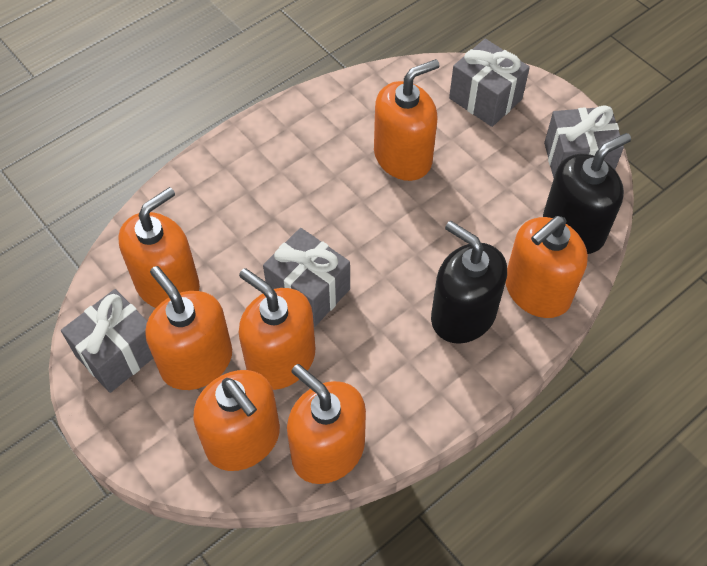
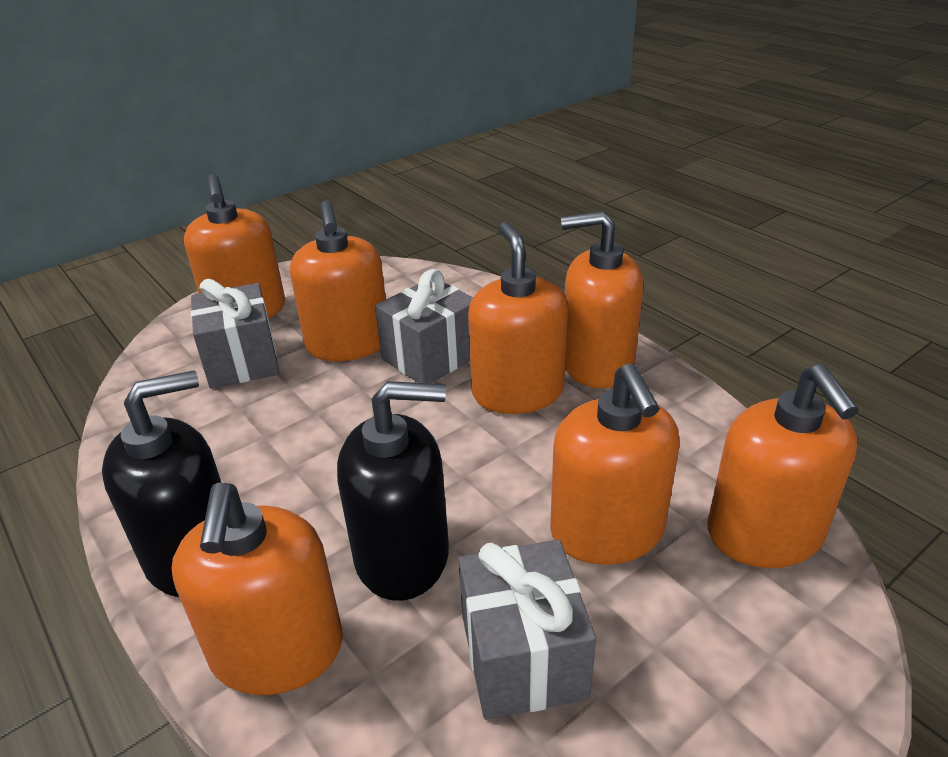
grey gift: [61,289,153,393] [263,228,350,327] [449,39,530,127] [544,105,624,178] = 4 -> [191,279,279,389] [375,269,473,383] [459,540,596,720] = 3

